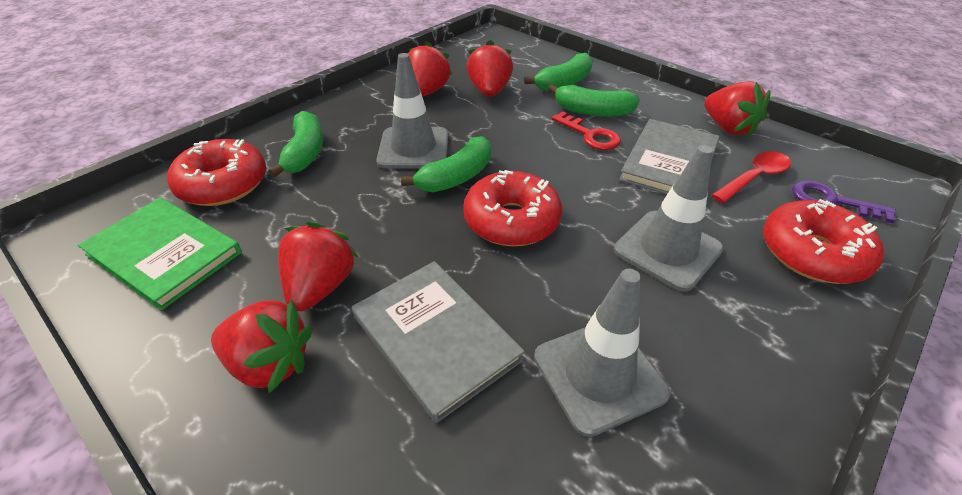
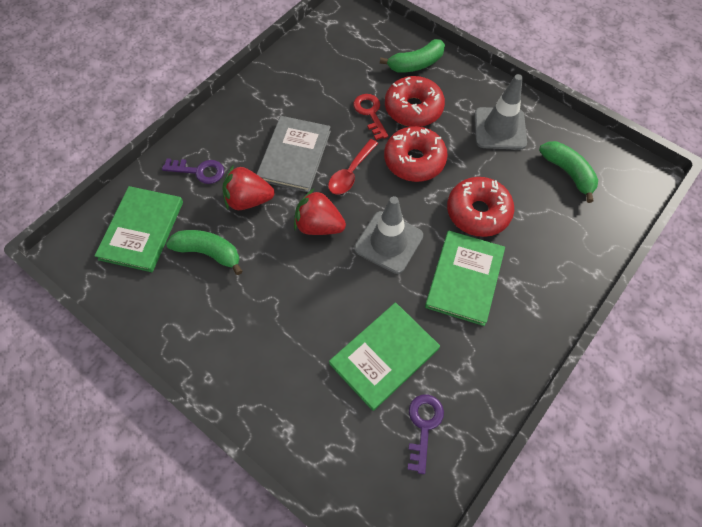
green banana: [268,111,323,177] [401,136,491,192] [525,53,593,92] [548,84,640,117] = 4 -> [166,230,242,275] [380,39,445,73] [539,141,598,203] = 3
green book: [78,197,242,311] = 1 -> [94,186,183,272] [329,302,440,411] [425,231,505,326] = 3
grey book: [352,261,525,423] [619,119,720,194] = 2 -> [257,116,331,192] = 1
grey traffic cone: [376,53,448,169] [534,269,670,437] [614,145,724,292] = 3 -> [354,196,423,274] [474,74,527,150] = 2
purple key: [792,180,896,223] = 1 -> [162,158,224,184] [407,394,444,474] = 2
red strawberry: [211,300,313,393] [278,222,358,311] [408,41,452,97] [467,40,513,97] [704,81,771,137] = 5 -> [222,165,275,210] [294,188,346,235] = 2

